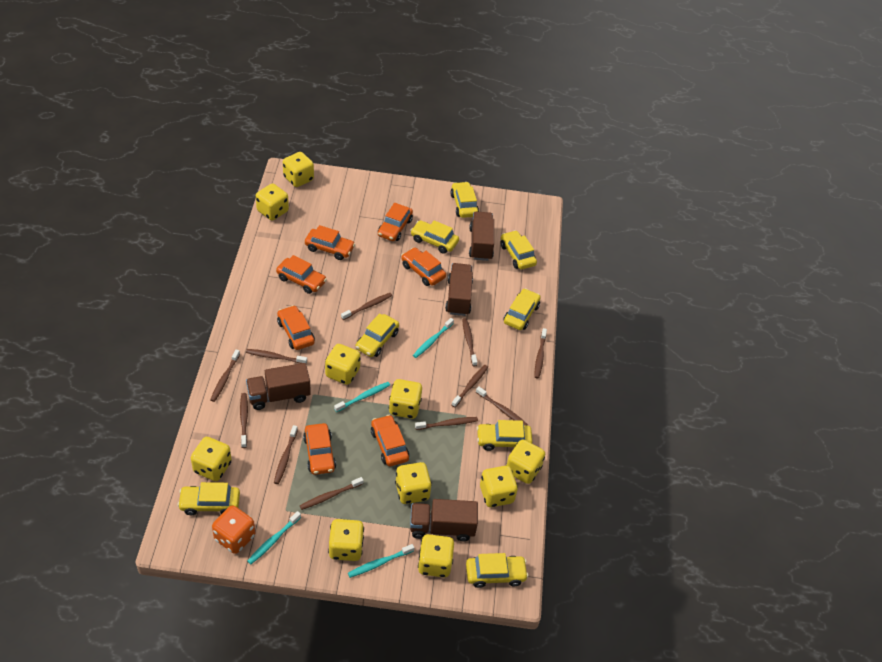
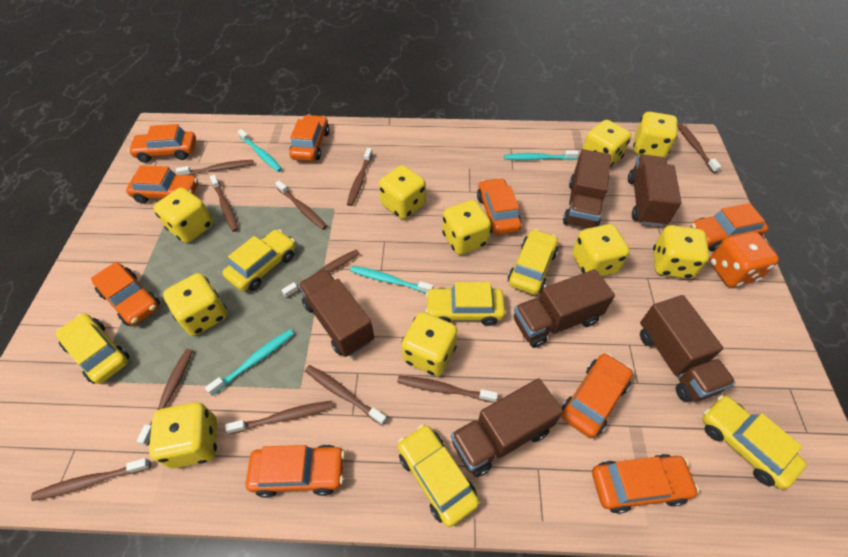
brown truck: [246,363,311,410] [410,499,478,541] [445,263,473,316] [469,211,494,261] = 4 -> [298,269,374,357] [451,378,563,477] [514,269,615,348] [563,149,611,228] [628,155,681,227] [640,295,736,402] = 6
orange car: [276,255,327,294] [277,305,315,350] [303,423,336,475] [305,225,355,260] [371,415,409,466] [378,203,413,241] [401,247,446,286] = 7 -> [91,262,160,326] [126,165,198,204] [128,124,196,163] [246,445,345,498] [289,115,330,161] [477,178,522,235] [562,353,633,438] [592,454,699,514] [690,203,768,251] = 9
yellow car: [177,482,240,515] [355,313,399,357] [410,220,459,254] [450,182,479,218] [466,553,528,588] [477,420,532,451] [500,230,537,270] [504,288,541,330] = 8 -> [56,314,129,384] [223,229,296,291] [398,424,479,527] [425,282,505,326] [508,229,558,295] [702,395,807,489] = 6

